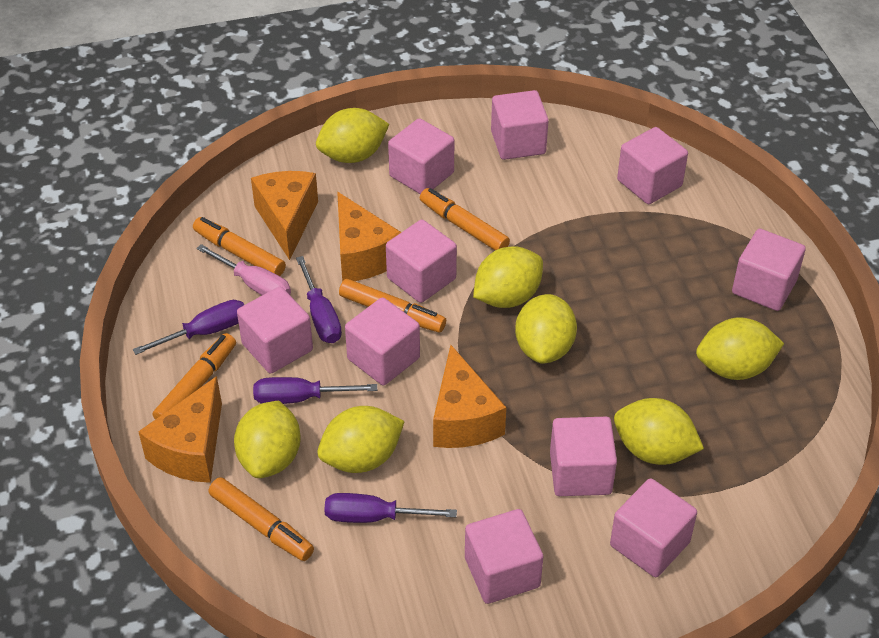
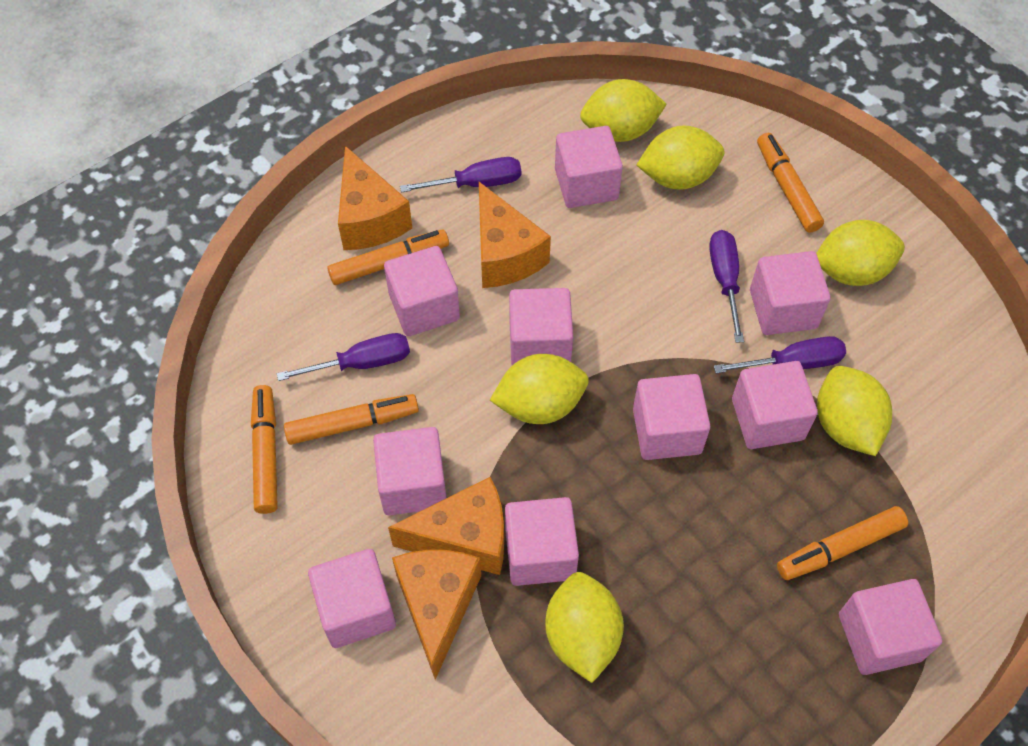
pink screwdriver: [196,244,291,295] = 1 -> none = 0
yellow lemon: [234,401,301,478] [316,108,389,163] [317,406,405,473] [473,247,543,308] [515,294,577,364] [614,398,704,465] [696,317,784,380] = 7 -> [490,354,589,424] [545,572,624,683] [580,79,667,142] [637,126,725,190] [816,220,905,286] [817,366,892,456] = 6

